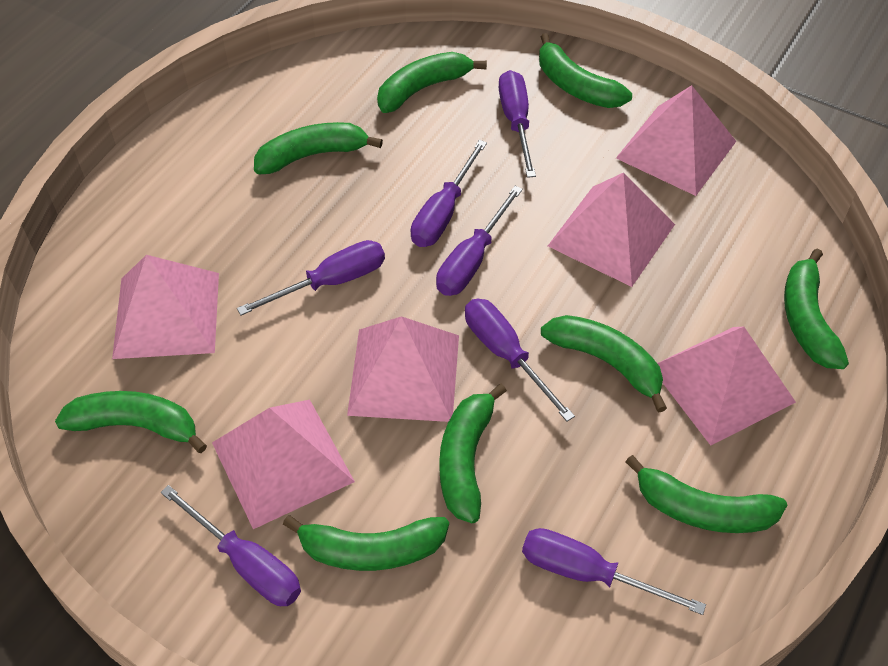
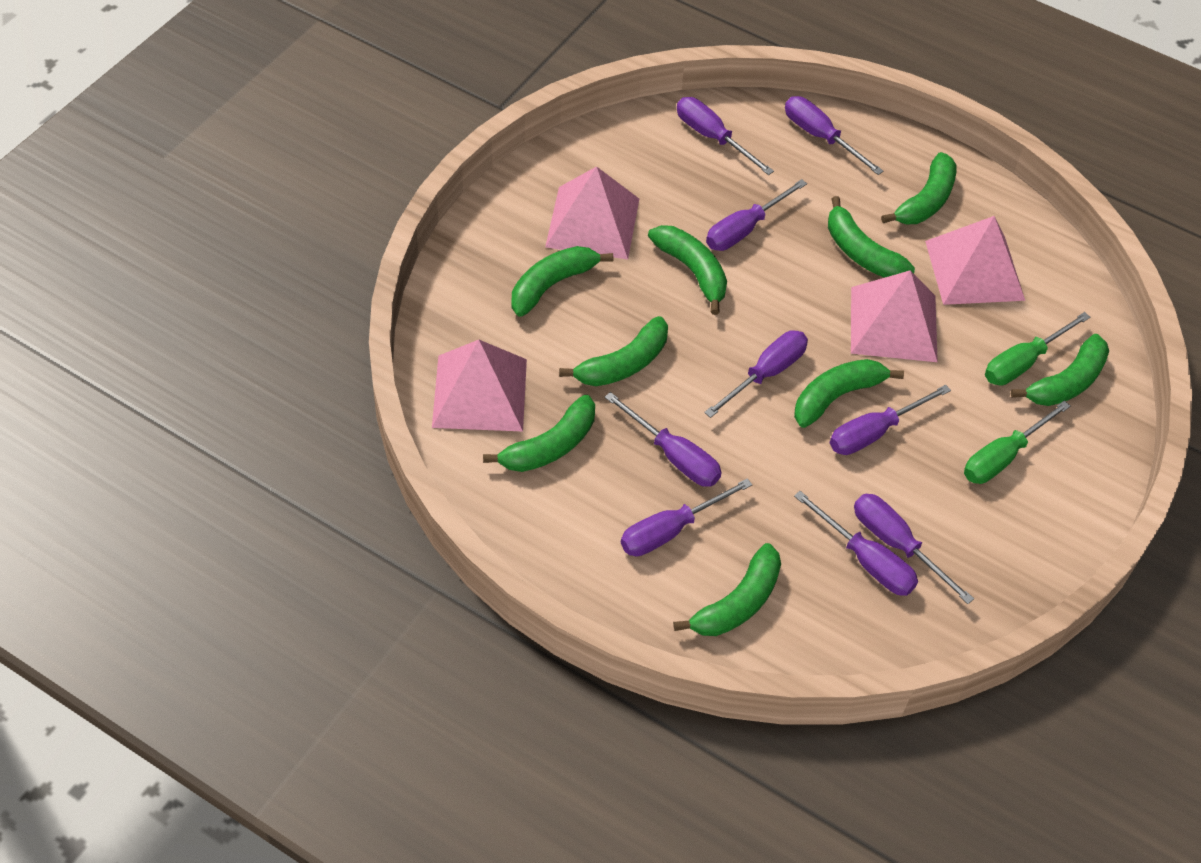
green screwdriver: none = 0 -> [964,401,1070,484] [985,312,1090,386] = 2
pink pyramid: [112,255,219,359] [212,400,355,529] [347,316,459,422] [548,172,675,287] [616,85,736,196] [657,327,796,446] = 6 -> [432,340,527,432] [545,166,639,259] [851,270,938,362] [925,216,1025,305] = 4
purple screwdriver: [160,485,301,606] [237,240,385,315] [411,140,487,247] [436,186,523,296] [465,299,575,422] [499,70,536,178] [522,528,706,615] = 7 -> [605,392,722,487] [621,478,752,556] [677,97,774,175] [704,330,808,418] [706,179,807,251] [785,96,883,175] [794,491,918,596] [830,385,951,455] [854,494,974,604] = 9

